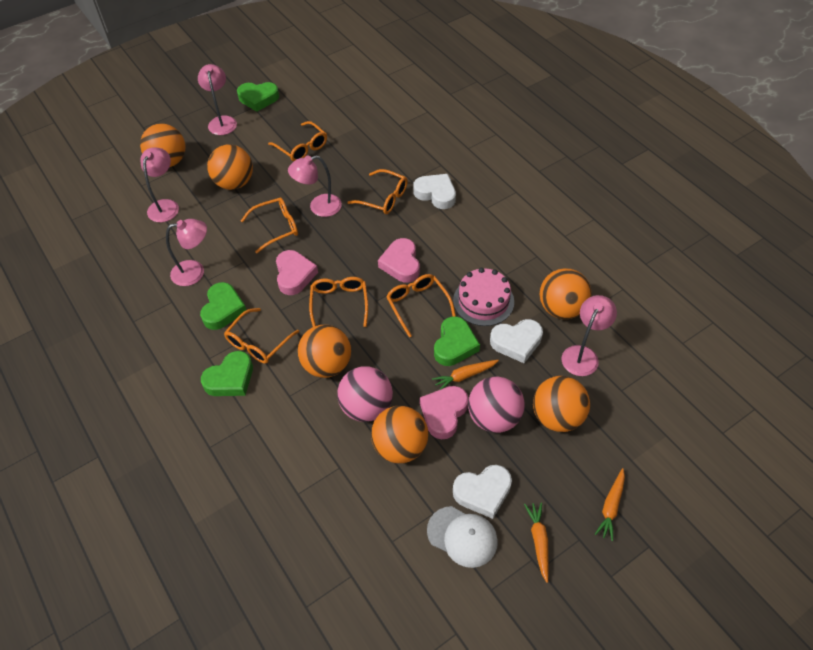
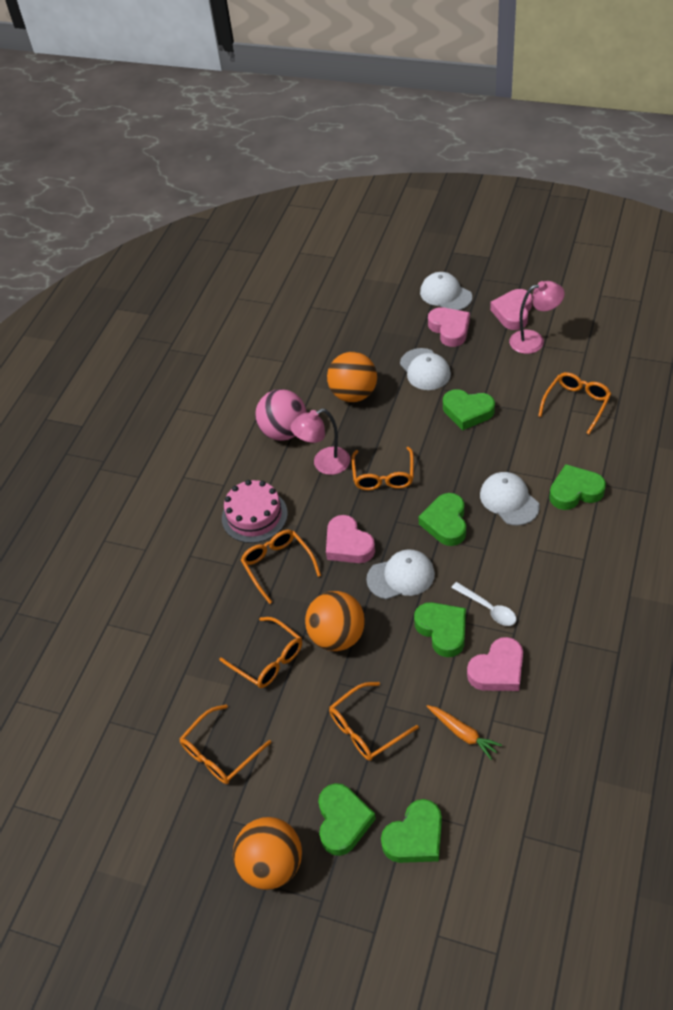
green heart: [200,282,246,330] [201,351,253,396] [237,82,279,112] [434,316,480,366] = 4 -> [318,783,376,856] [381,799,442,863] [414,602,466,657] [419,493,466,546] [443,389,495,430] [549,464,606,510] = 6
orange ball: [140,124,185,167] [207,144,253,190] [298,325,351,378] [371,406,428,463] [533,376,590,432] [540,268,592,319] = 6 -> [233,817,302,890] [305,591,365,651] [327,352,377,402] = 3
orange carrot: [432,360,499,390] [524,502,549,583] [595,468,625,541] = 3 -> [426,705,502,760] = 1
pink ball: [337,366,393,422] [468,376,525,433] = 2 -> [255,389,307,441] = 1
pink heart: [276,250,318,295] [378,238,420,283] [420,386,468,439] = 3 -> [326,515,375,563] [428,307,470,347] [467,637,523,691] [490,289,532,330] = 4
pink lamp: [140,147,179,222] [166,219,207,286] [198,64,237,135] [288,155,342,217] [562,295,617,376] = 5 -> [290,409,350,475] [509,281,565,354] = 2
white cap: [427,506,498,568] = 1 -> [366,550,435,599] [400,348,451,390] [420,272,472,310] [480,472,540,526] = 4
white heart: [413,174,456,209] [453,465,512,519] [490,319,543,363] = 3 -> none = 0
white spoon: none = 0 -> [451,582,517,626] = 1

